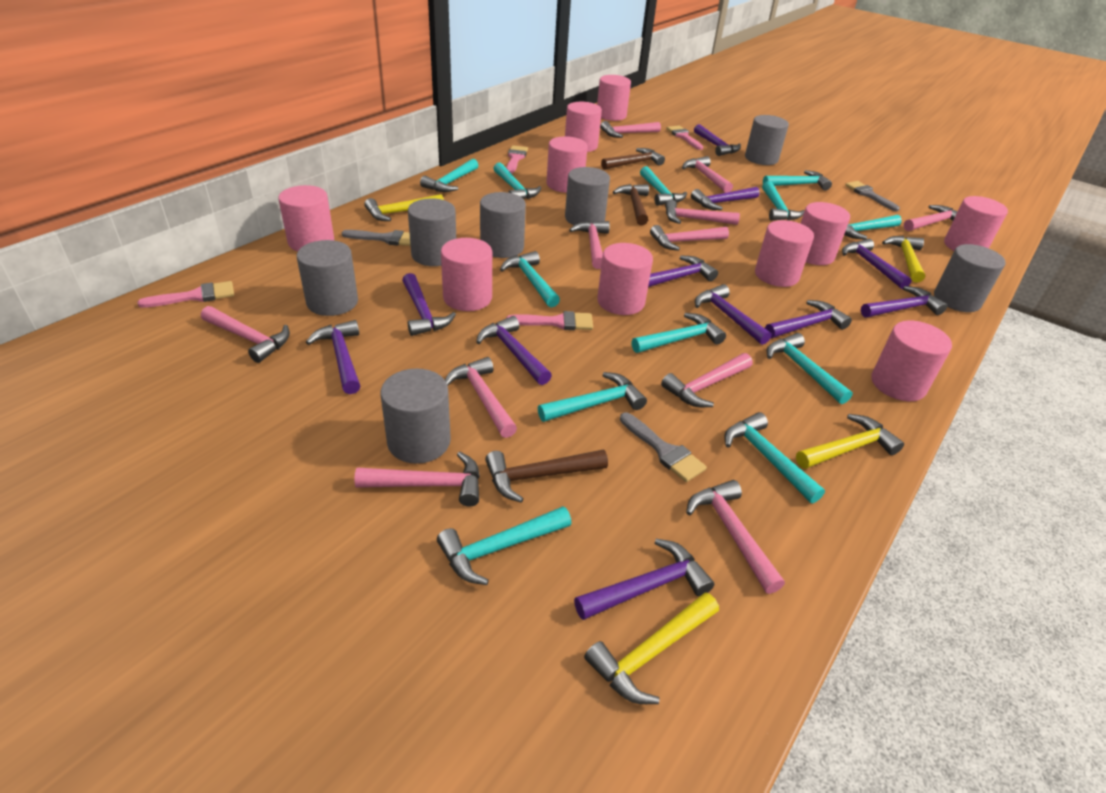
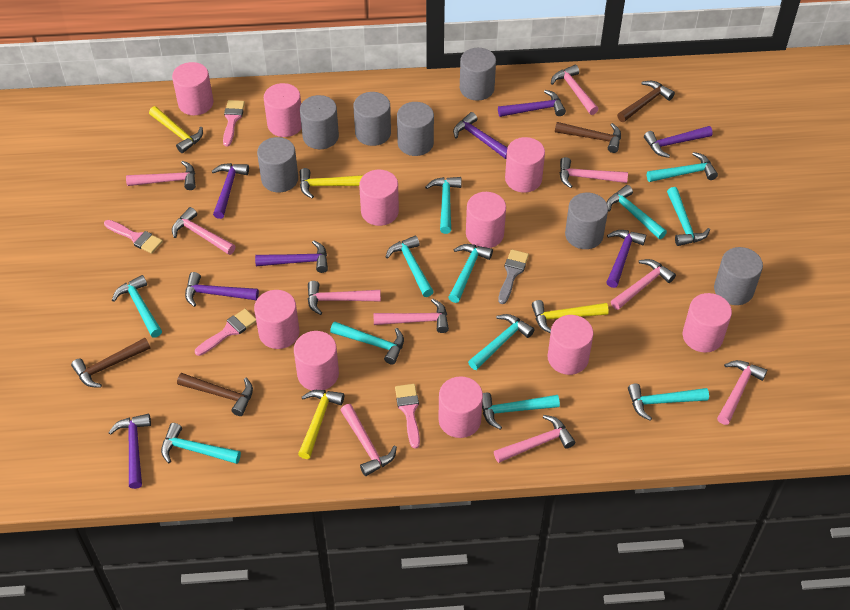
brown hammer: [485,450,608,503] [601,148,665,170] [613,184,649,225] = 3 -> [71,338,150,388] [177,373,253,416] [555,122,621,153] [617,81,675,122] = 4
grey brush: [342,230,411,246] [620,413,707,482] [845,181,900,211] = 3 -> [498,249,529,304] = 1
pink hammer: [201,306,290,363] [354,452,480,507] [445,357,517,438] [569,221,610,269] [600,121,661,138] [650,225,729,251] [661,353,752,407] [665,199,740,225] [682,156,733,193] [686,480,785,594] [903,205,958,231] = 11 -> [126,161,196,190] [172,207,235,255] [308,281,381,315] [340,404,397,476] [373,299,449,333] [494,415,575,463] [551,65,599,115] [560,157,628,188] [611,259,676,310] [717,360,767,425] = 10
purple hammer: [306,320,360,394] [402,273,456,336] [476,316,552,385] [574,539,714,620] [648,256,718,287] [691,187,760,210] [694,124,741,156] [695,284,772,345] [765,300,852,338] [842,239,912,289] [861,286,947,317] = 11 -> [108,414,151,489] [185,272,259,307] [212,163,249,219] [255,240,328,273] [453,112,508,159] [498,90,566,117] [606,230,646,288] [644,126,713,158] = 8

